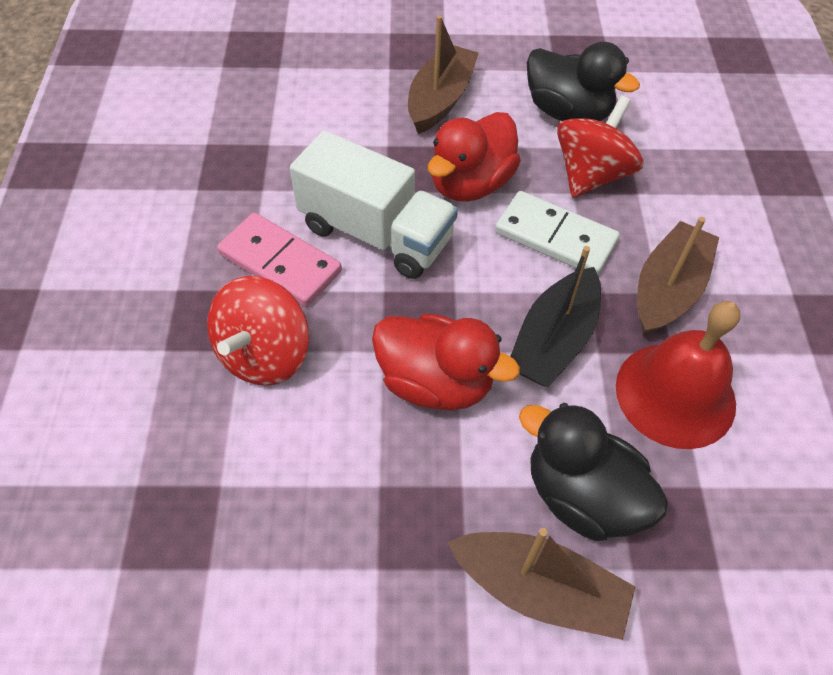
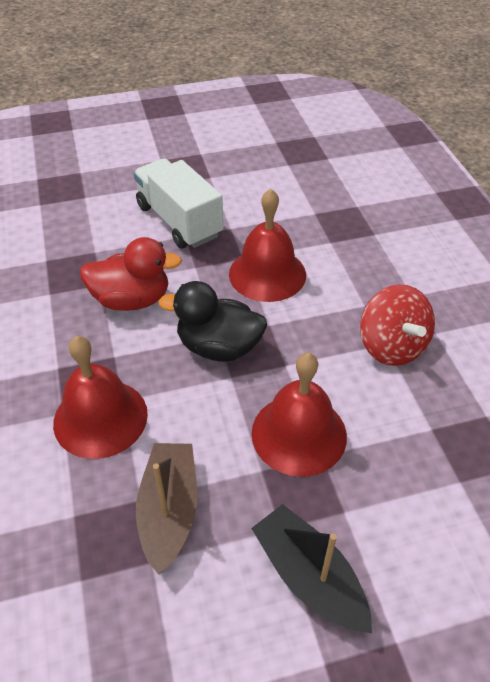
black duck: [519,403,668,541] [527,42,640,121] = 2 -> [158,281,267,362] = 1
brown boat: [408,15,479,134] [448,528,635,640] [637,217,719,336] = 3 -> [136,443,197,575] = 1
pink domino: [217,213,342,307] = 1 -> none = 0
red bell: [616,301,740,449] = 1 -> [53,336,148,459] [229,188,306,302] [252,353,347,477] = 3
red duck: [372,314,520,411] [428,112,521,202] = 2 -> [80,237,182,311] = 1
red spinning top: [207,276,309,386] [557,96,643,198] = 2 -> [360,284,435,366] = 1
white domino: [495,191,620,275] = 1 -> none = 0

